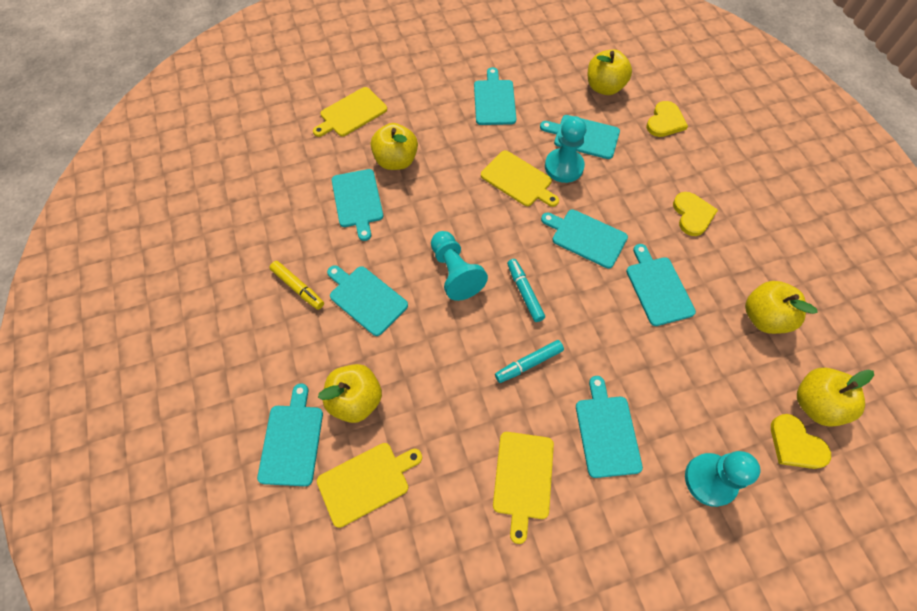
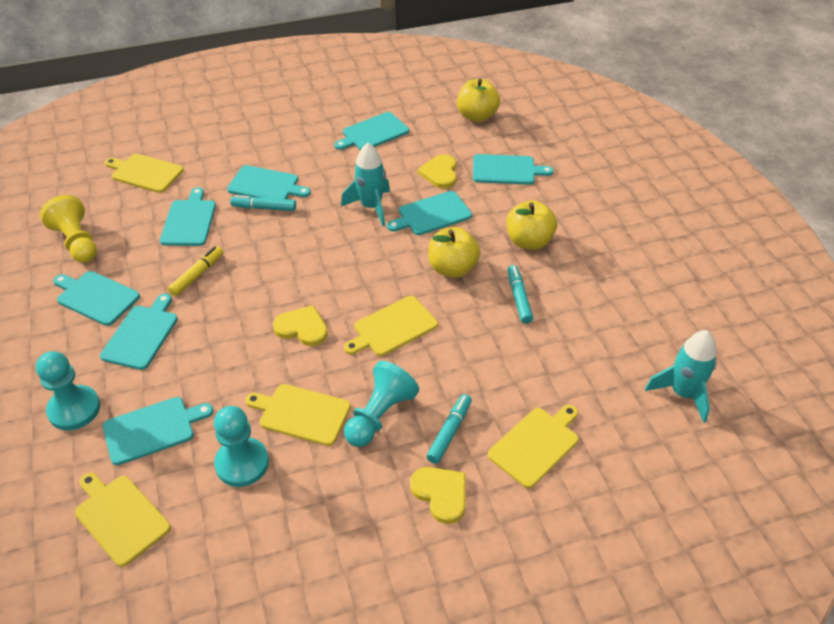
turquoise marker: [495,340,564,383] [507,259,545,322] = 2 -> [230,195,296,211] [426,394,472,464] [507,265,533,324] = 3
turquoise rocket: none = 0 -> [341,143,390,226] [645,330,717,423] = 2
yellow apple: [318,364,382,423] [371,123,418,170] [588,49,632,95] [745,281,818,334] [797,368,874,427] = 5 -> [428,227,480,278] [457,79,500,122] [506,200,557,250] = 3
yellow cutting board: [313,87,387,137] [317,443,422,528] [481,150,559,207] [493,432,554,544] = 4 -> [75,473,171,567] [105,154,184,193] [245,384,351,446] [344,296,438,356] [488,405,579,488] = 5
yellow pawn: none = 0 -> [40,195,97,263] = 1

